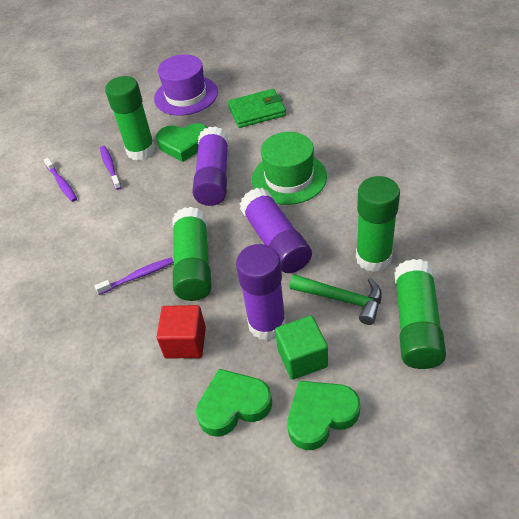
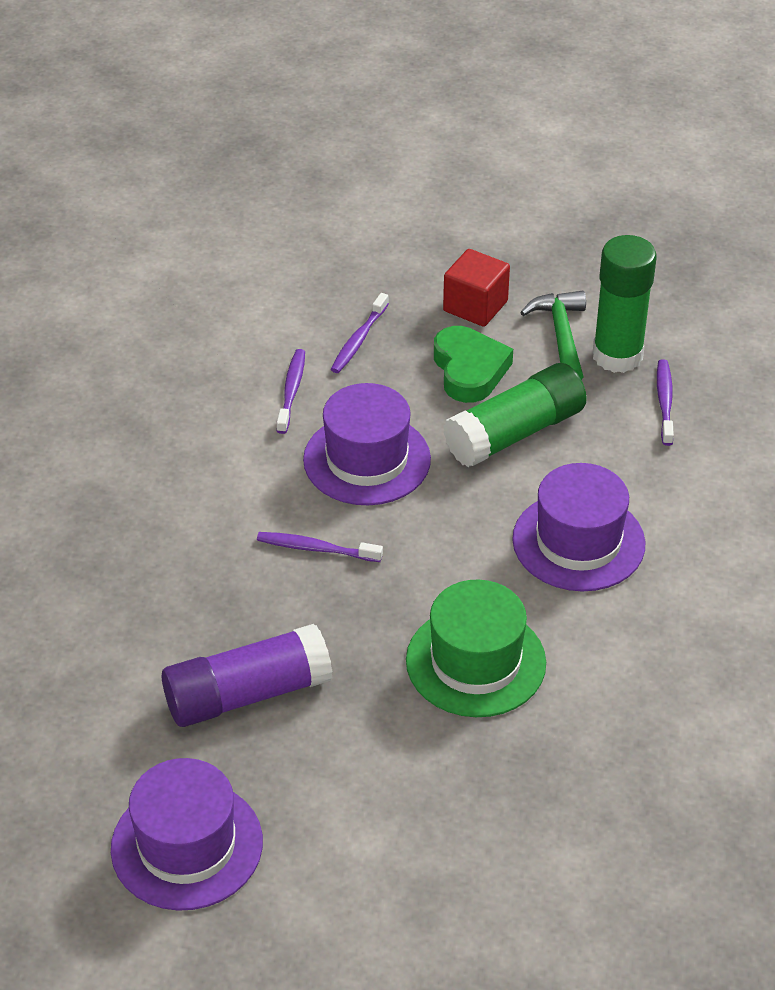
green cube: [275,316,328,380] = 1 -> none = 0
green glue stick: [105,76,155,161] [172,207,212,301] [356,176,400,272] [394,259,446,369] = 4 -> [443,363,587,468] [593,235,657,373] = 2
green heart: [156,123,208,162] [196,369,272,437] [288,381,360,450] = 3 -> [434,326,513,403] = 1
green wallet: [228,89,286,128] = 1 -> none = 0
purple glue stick: [192,126,229,206] [236,244,286,340] [240,188,312,273] = 3 -> [162,624,333,727] = 1
purple hat: [154,54,218,116] = 1 -> [111,758,263,911] [303,383,431,505] [512,463,645,591] = 3
purple toothbrush: [44,158,77,202] [94,257,174,295] [100,146,121,190] = 3 -> [257,532,383,562] [277,349,305,434] [331,293,389,373] [657,359,674,446] = 4

